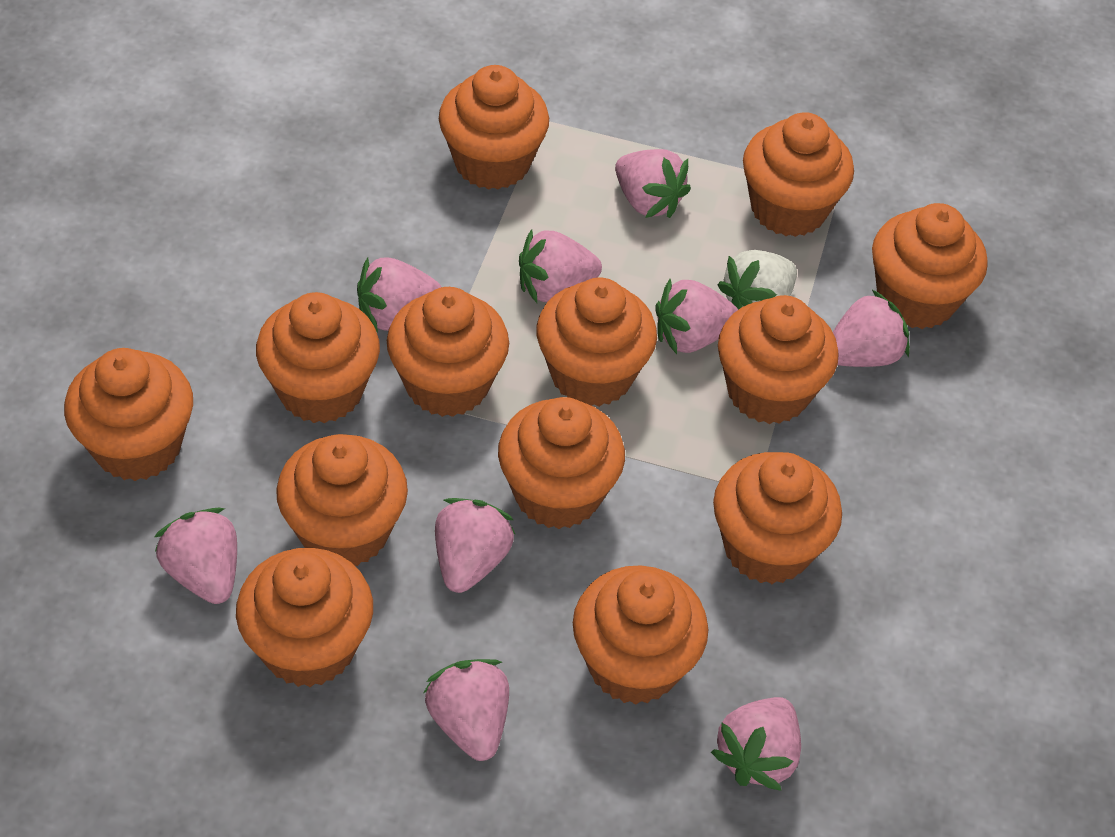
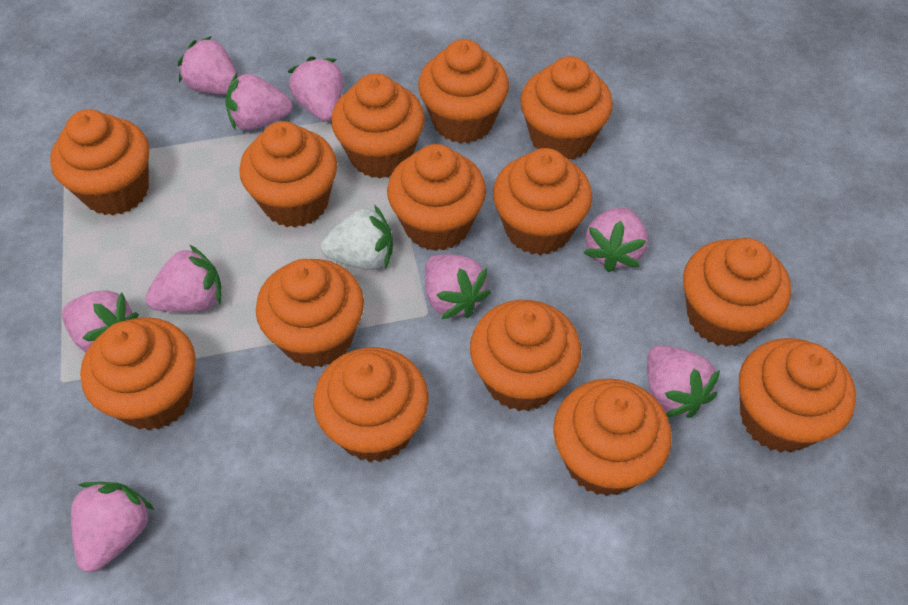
orange cupcake: [64,348,193,481] [236,548,373,687] [256,292,380,423] [276,434,408,566] [387,287,509,417] [439,65,549,190] [498,397,625,529] [536,277,657,407] [573,565,708,704] [713,452,842,584] [718,295,839,424] [743,112,854,237] [872,203,988,329] = 13 -> [50,109,149,215] [80,317,196,431] [239,121,337,228] [256,259,364,368] [313,347,428,462] [331,73,425,178] [387,144,486,251] [418,39,509,143] [470,300,581,411] [493,148,592,255] [520,56,613,160] [553,378,672,496] [683,238,791,347] [739,338,856,453] = 14

